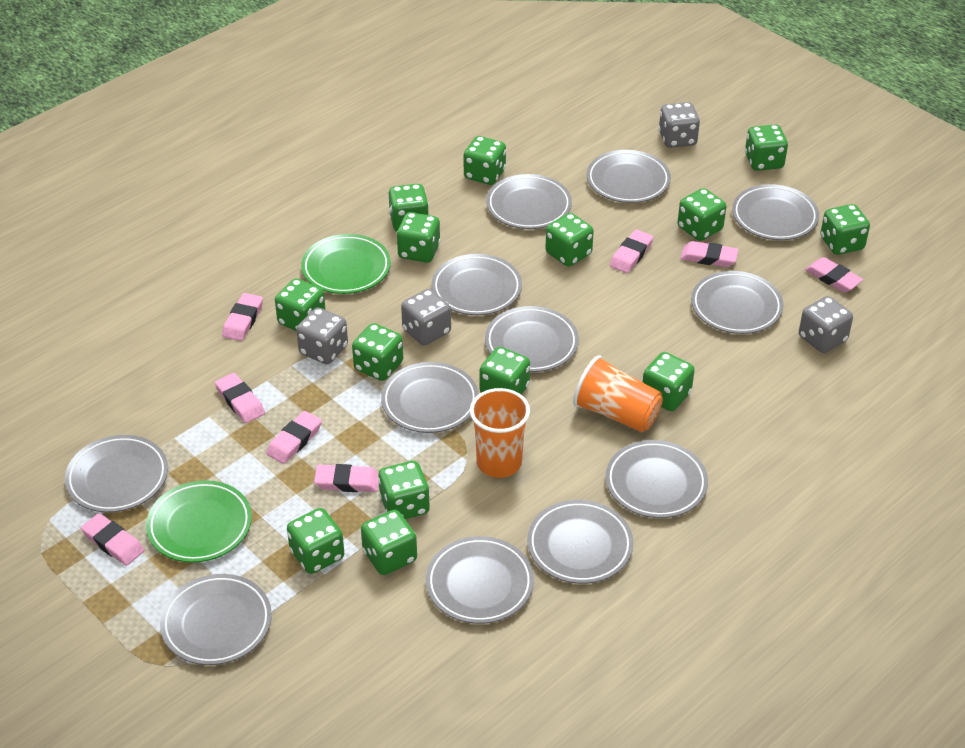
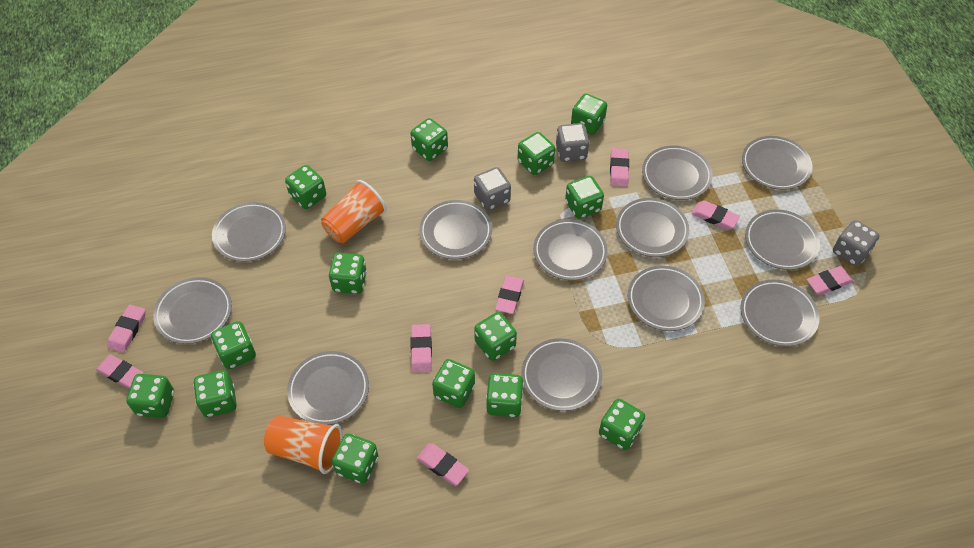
green plate: [146,480,252,563] [301,234,391,294] = 2 -> none = 0
grey dice: [296,307,348,364] [401,289,451,346] [659,102,700,148] [799,296,853,353] = 4 -> [474,167,511,211] [556,123,590,162] [833,220,880,266] = 3

